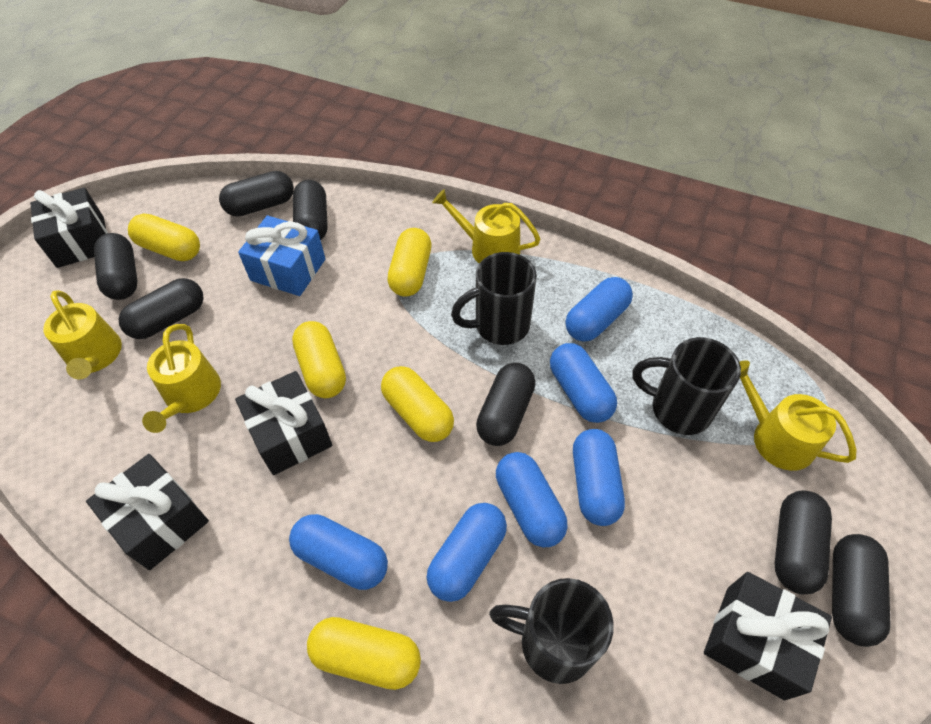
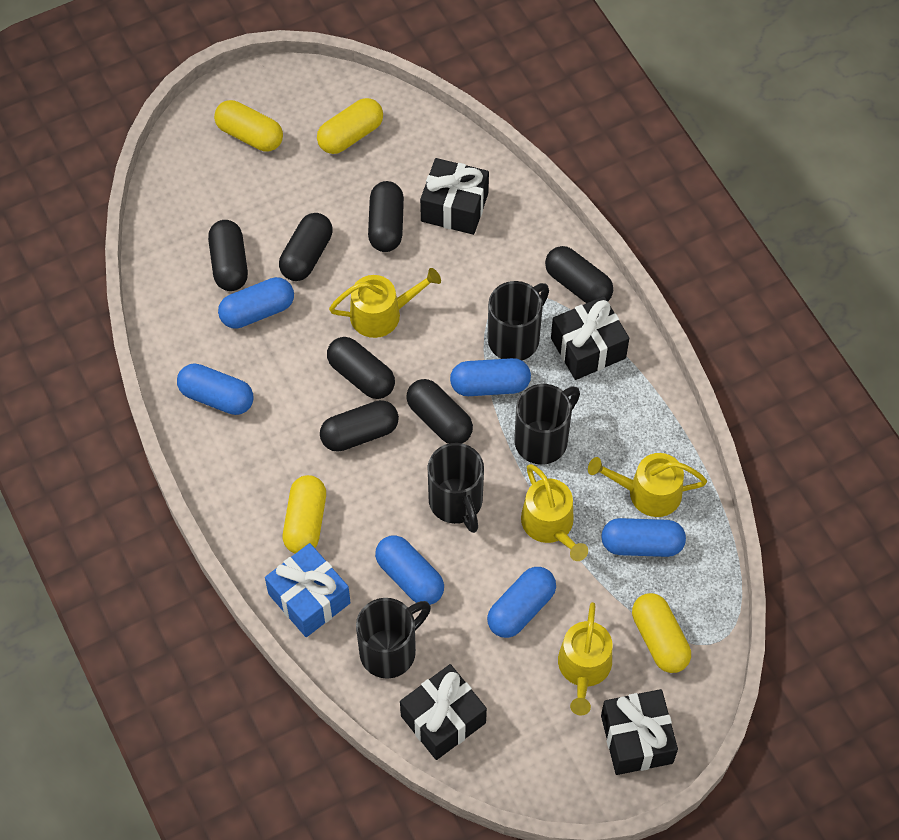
black mug: [451,252,537,345] [489,578,614,684] [632,337,741,435] = 3 -> [356,598,431,679] [428,443,484,533] [488,281,549,360] [514,384,580,465] = 4
yellow capsule: [128,214,200,261] [292,321,346,398] [307,617,421,690] [381,366,454,442] [387,228,431,297] = 5 -> [214,100,283,152] [283,475,326,554] [317,98,383,154] [632,593,691,673] = 4

